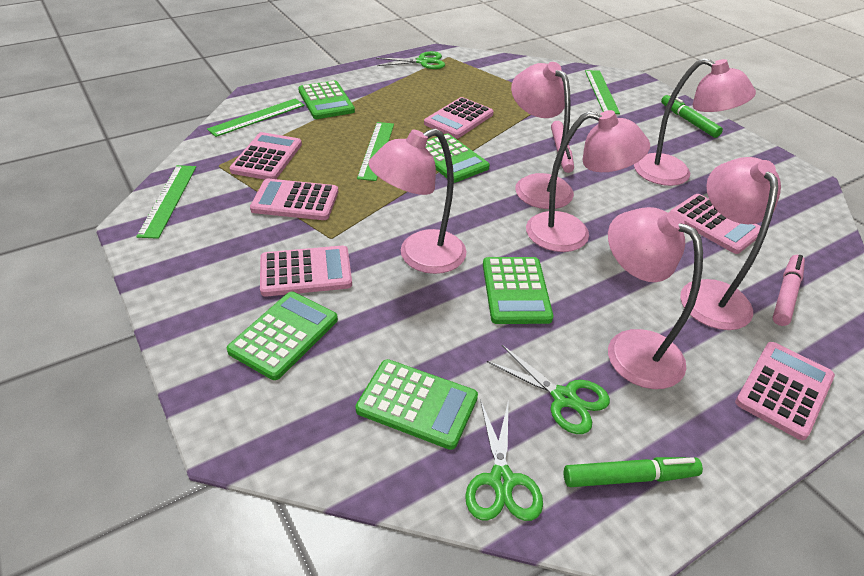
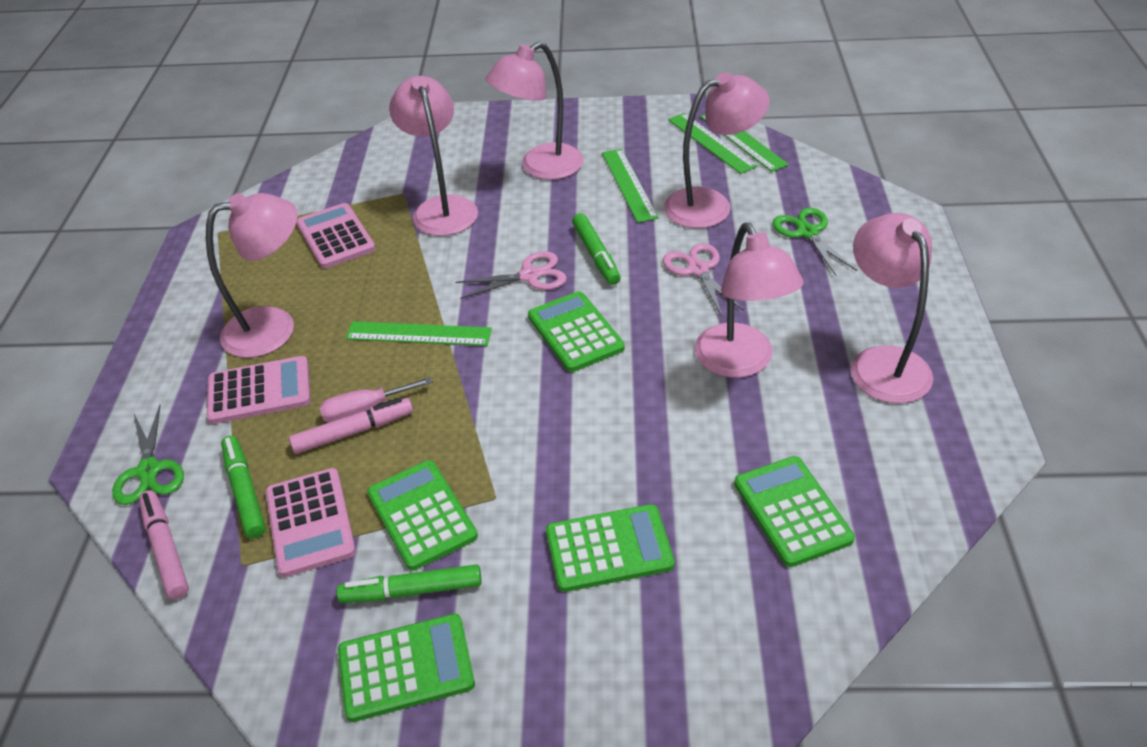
green marker: [564,457,703,487] [661,94,723,138] = 2 -> [221,436,266,538] [337,564,482,603] [572,213,621,285] = 3
green scissors: [376,51,445,69] [465,399,543,521] [487,345,610,434] = 3 -> [112,405,184,505] [773,208,857,276] = 2
pink calculator: [229,132,302,180] [250,179,338,220] [260,246,352,297] [424,97,494,139] [671,194,761,254] [735,342,835,440] = 6 -> [207,356,311,424] [265,468,356,577] [296,203,376,269] = 3
pink scissors: none = 0 -> [455,251,567,299] [663,243,745,316] = 2
pink screwdriver: none = 0 -> [319,377,433,423] = 1

